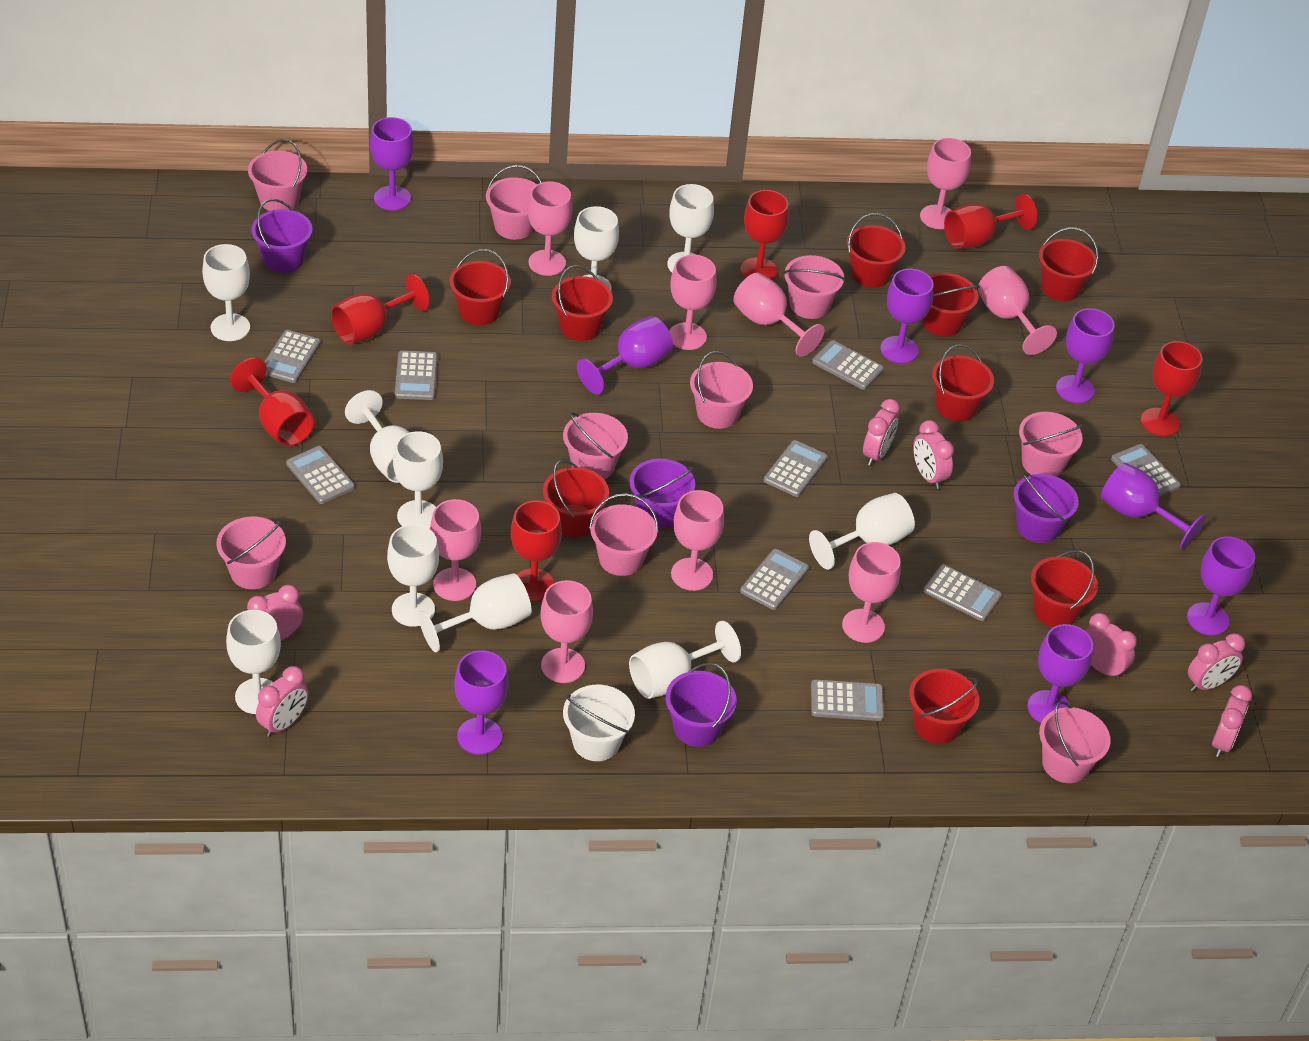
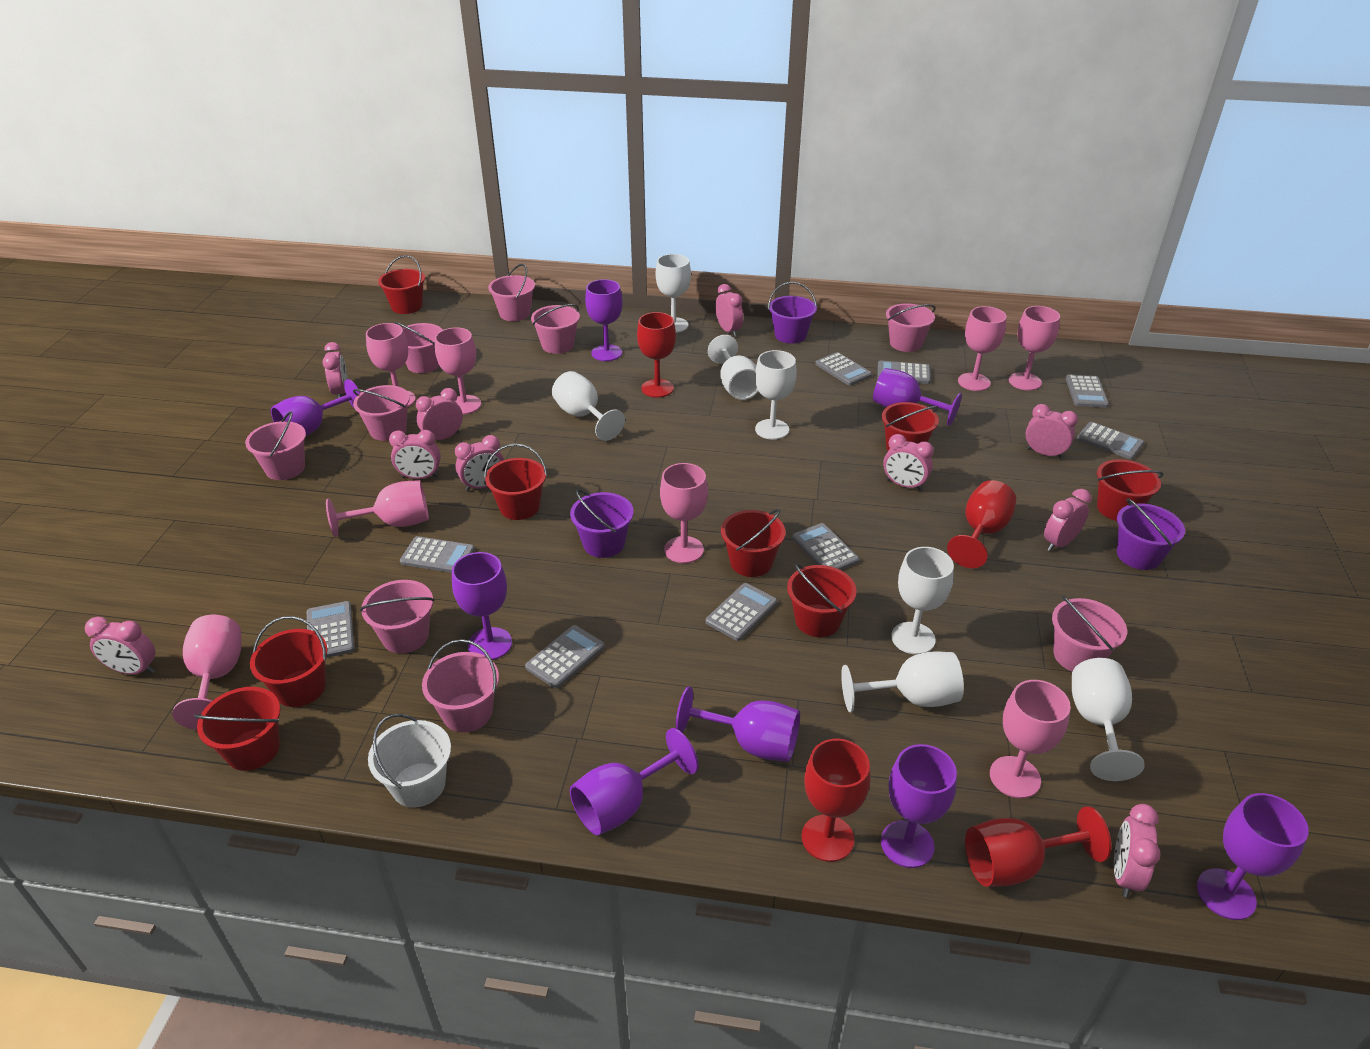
pink clock: [247,584,303,640] [256,666,309,737] [863,399,900,466] [913,420,954,489] [1086,613,1137,680] [1188,633,1245,692] [1212,685,1252,757] = 7 -> [85,617,155,675] [323,342,348,398] [389,430,441,479] [416,388,463,440] [455,435,504,491] [715,284,743,337] [883,434,934,491] [1025,404,1078,459] [1044,489,1092,551] [1114,804,1161,897] = 10
pink goblet: [430,499,481,601] [528,181,572,276] [540,580,593,683] [669,255,716,350] [671,490,724,591] [733,273,825,357] [842,542,901,643] [920,138,971,229] [978,266,1057,355] = 9 -> [172,615,241,730] [326,480,429,537] [366,323,416,407] [435,327,481,414] [660,463,708,563] [958,306,1007,391] [990,680,1071,798] [1009,306,1060,391] = 8
purple bucket: [251,199,313,273] [630,459,695,528] [665,663,737,747] [1013,473,1079,543] = 4 -> [570,490,634,558] [768,282,817,344] [1117,498,1185,570] = 3
red bucket: [449,249,511,325] [543,459,609,537] [552,265,613,341] [847,213,906,288] [909,669,979,744] [922,273,979,336] [932,344,994,422] [1031,550,1098,627] [1039,227,1098,301] = 9 -> [194,687,280,771] [250,616,328,707] [378,255,425,314] [484,444,547,520] [721,509,785,577] [787,563,857,637] [882,402,939,450] [1097,459,1164,521] = 8
red goblet: [230,358,315,446] [331,274,430,344] [511,500,562,602] [740,190,789,280] [944,194,1037,249] [1141,341,1203,437] = 6 -> [637,312,676,398] [802,739,870,862] [947,480,1016,568] [965,806,1112,887] = 4
white goblet: [202,244,250,341] [226,610,281,714] [345,390,410,483] [387,524,439,627] [393,431,443,529] [419,573,532,652] [574,206,619,290] [629,621,741,699] [667,184,714,272] [809,493,915,570] = 10 -> [552,371,625,441] [656,254,691,333] [708,335,758,400] [755,350,797,440] [841,652,964,712] [891,547,954,655] [1072,658,1145,781] = 7

